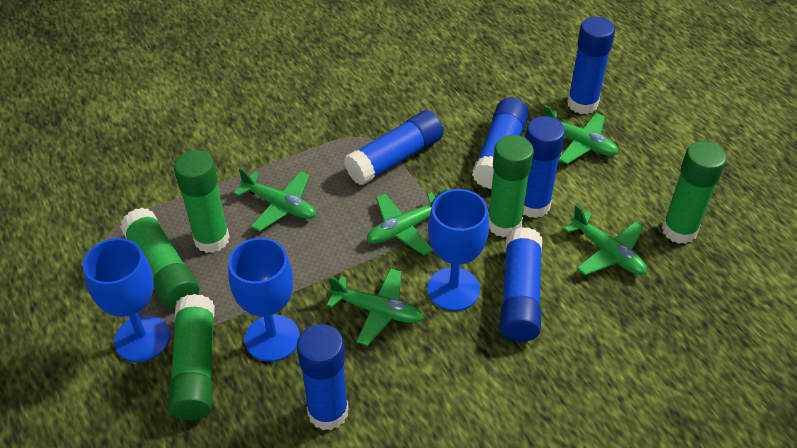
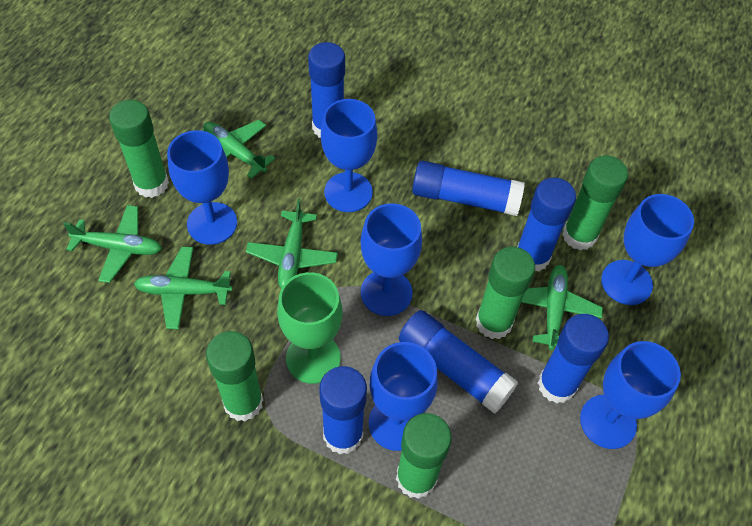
blue goblet: [83,238,170,362] [228,238,300,362] [427,189,489,311] = 3 -> [167,130,237,245] [321,99,377,212] [361,203,422,316] [369,342,438,451] [580,341,681,449] [601,194,694,305] = 6
green goblet: none = 0 -> [277,272,342,384] = 1

